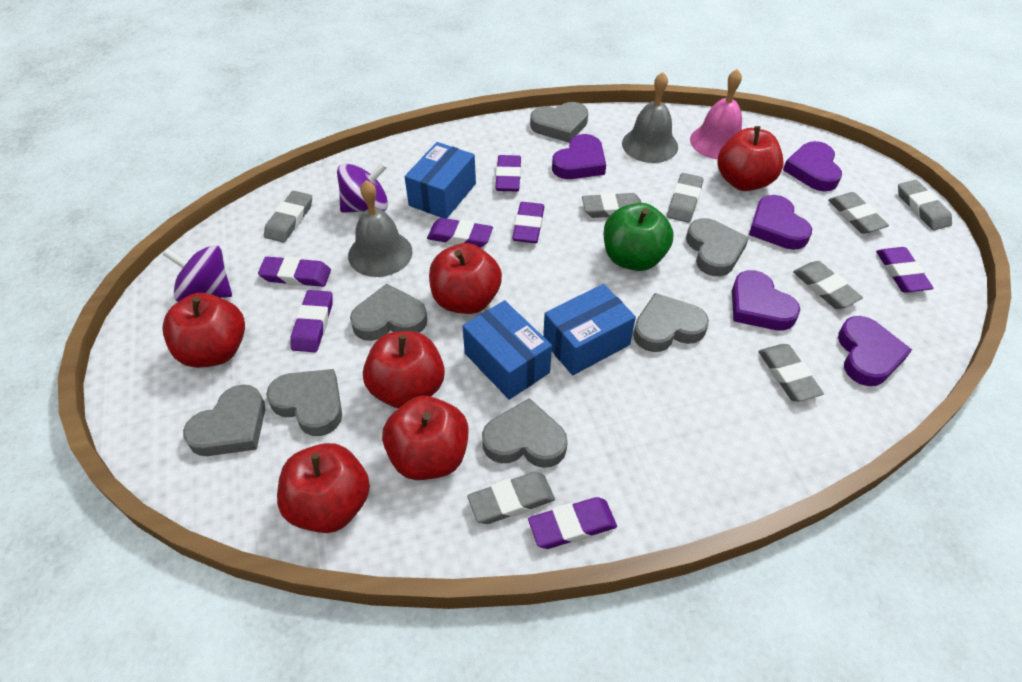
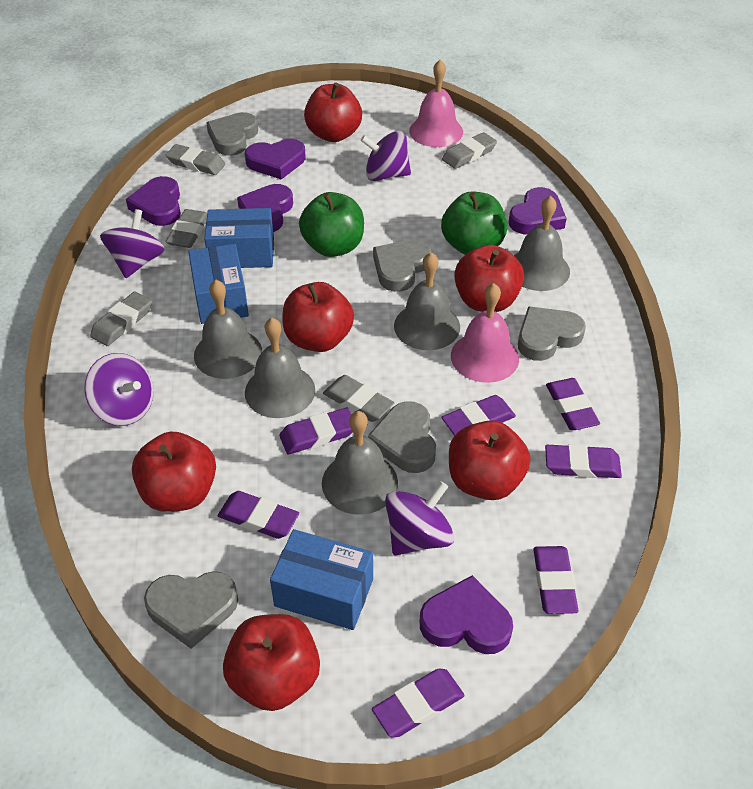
green apple: [604,203,673,271] = 1 -> [299,192,364,257] [441,191,507,255] = 2
grey bell: [348,180,413,277] [622,72,678,163] = 2 -> [194,280,262,379] [245,318,315,418] [322,411,398,515] [394,252,460,350] [514,196,570,291] = 5
grey eraser: [264,191,312,243] [467,472,555,524] [582,193,642,218] [667,173,703,223] [758,344,824,402] [793,261,863,309] [828,192,889,234] [898,180,952,230] = 8 -> [90,291,152,346] [166,144,225,175] [166,209,207,248] [323,375,394,422] [442,132,497,169] = 5
grey heart: [183,384,265,456] [266,369,342,436] [350,284,427,341] [482,398,568,468] [530,102,588,142] [633,293,709,352] [686,218,749,276] = 7 -> [144,571,238,649] [206,112,258,156] [368,401,436,473] [373,240,431,292] [518,306,586,361] = 5
pink bell: [690,69,742,160] = 1 -> [409,60,463,147] [451,283,519,383] = 2
purple spinning top: [162,245,232,302] [337,162,388,213] = 2 -> [84,353,154,426] [100,209,165,278] [361,131,411,181] [385,481,454,555] = 4

